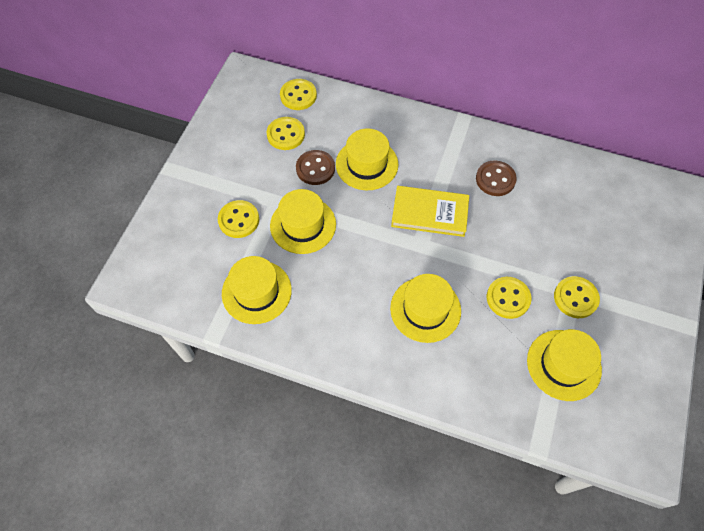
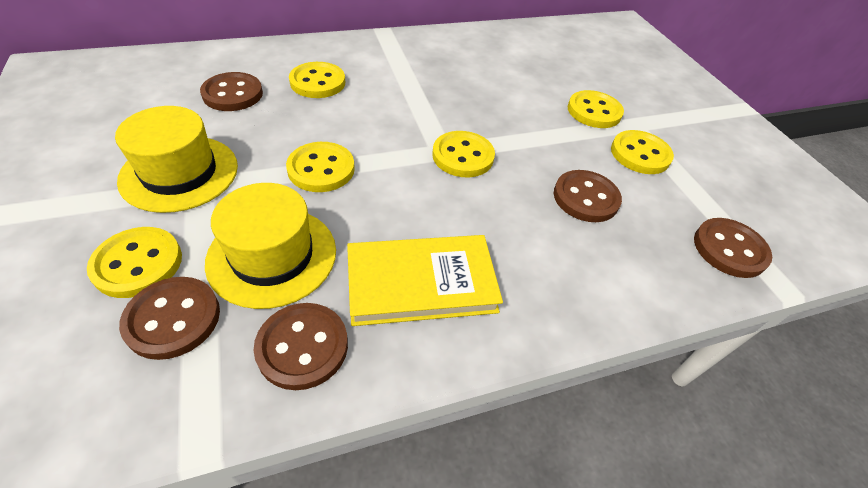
brown button: [296,150,335,185] [476,160,517,196] = 2 -> [119,277,220,360] [200,72,263,111] [254,303,348,390] [554,170,622,222] [694,218,772,278] = 5
yellow button: [218,200,259,238] [267,117,305,150] [280,79,317,110] [487,277,532,319] [554,276,600,318] = 5 -> [87,227,182,298] [286,142,355,192] [289,62,345,98] [432,131,495,177] [568,90,624,128] [611,130,674,174] = 6
yellow hat: [222,256,292,324] [270,189,336,254] [336,128,399,190] [390,274,461,343] [527,329,602,401] = 5 -> [115,106,238,213] [205,183,336,309] = 2

